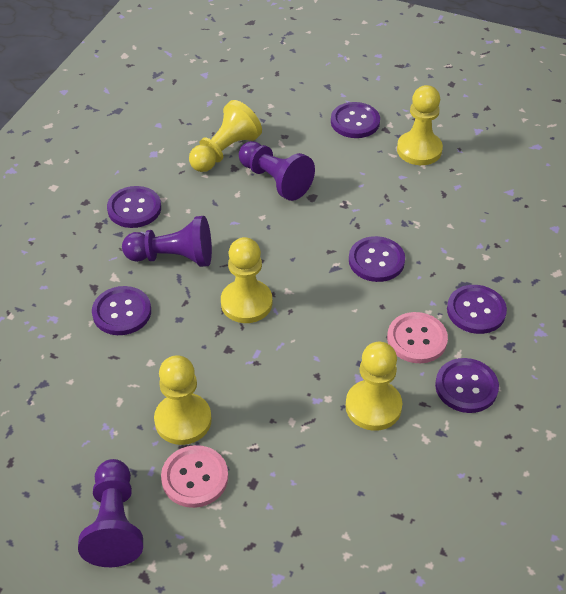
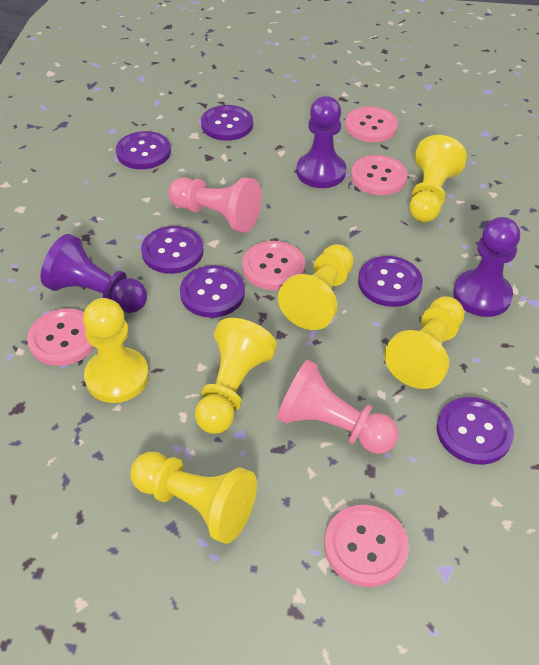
pink button: [161,445,228,508] [387,312,448,363] = 2 -> [27,309,94,366] [242,241,305,290] [324,505,409,587] [345,107,398,142] [351,155,407,195] = 5
pink pawn: none = 0 -> [169,177,262,233] [277,360,399,454] = 2
yellow pawn: [154,355,212,445] [189,100,262,172] [221,237,272,323] [346,342,402,431] [397,85,443,165] = 5 -> [83,298,149,403] [130,452,257,544] [195,318,277,434] [278,244,354,330] [384,296,464,389] [409,135,467,222] = 6

